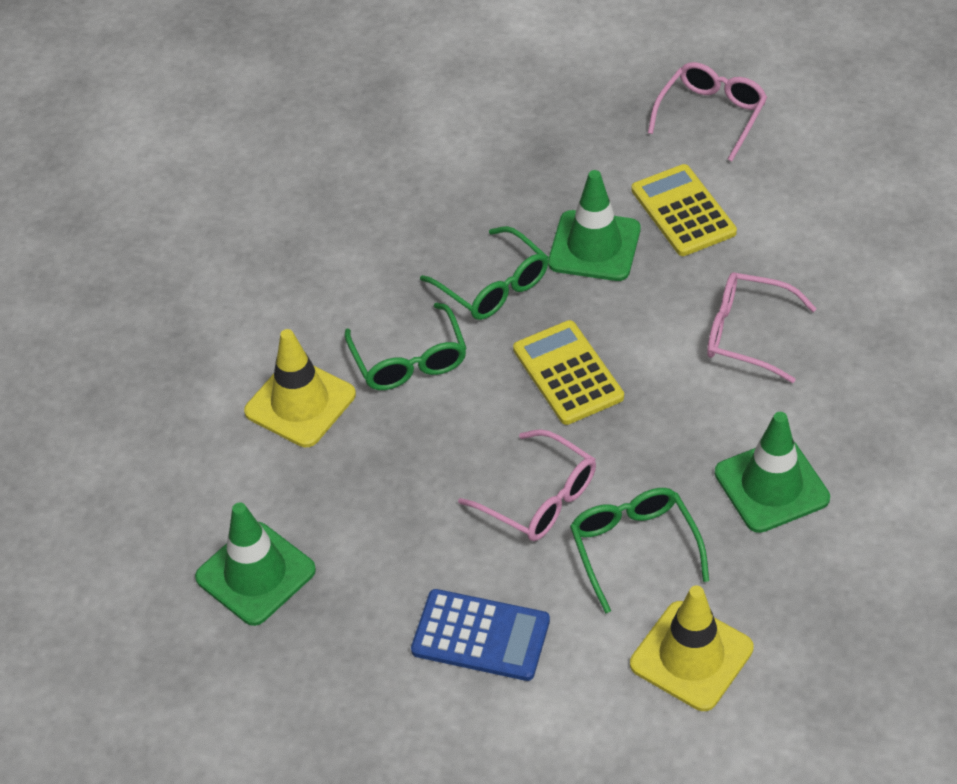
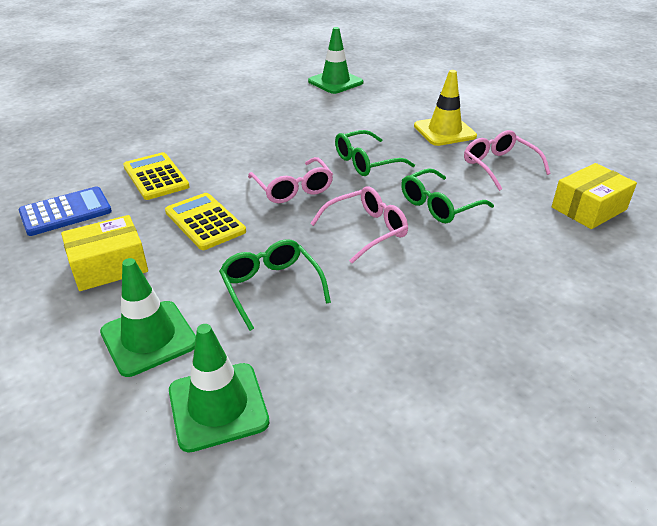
yellow box: none = 0 -> [61,215,148,291] [552,163,637,229] = 2
yellow traffic cone: [244,329,356,447] [630,586,754,711] = 2 -> [414,70,477,146] = 1

